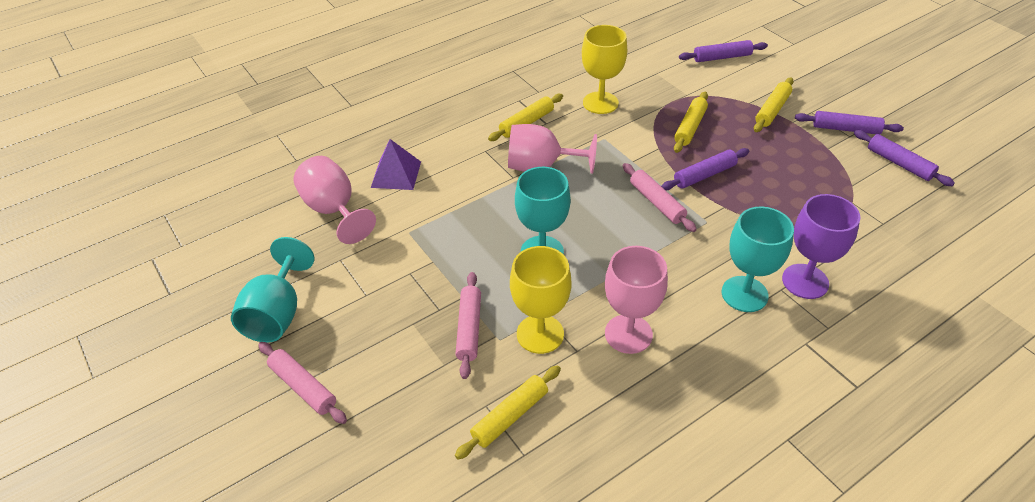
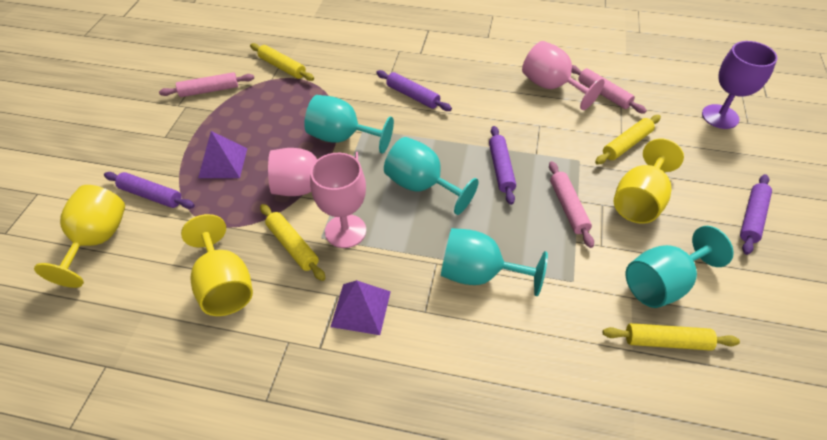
purple pyramid: [371,139,421,190] = 1 -> [198,131,247,178] [330,280,391,335] = 2
turquoise goblet: [231,237,315,342] [515,167,571,255] [722,207,794,312] = 3 -> [304,95,394,154] [384,137,479,215] [441,228,548,296] [626,226,734,308] = 4
yellow goblet: [510,246,571,354] [582,25,627,114] = 2 -> [34,185,125,288] [181,214,253,316] [614,139,684,224] = 3

